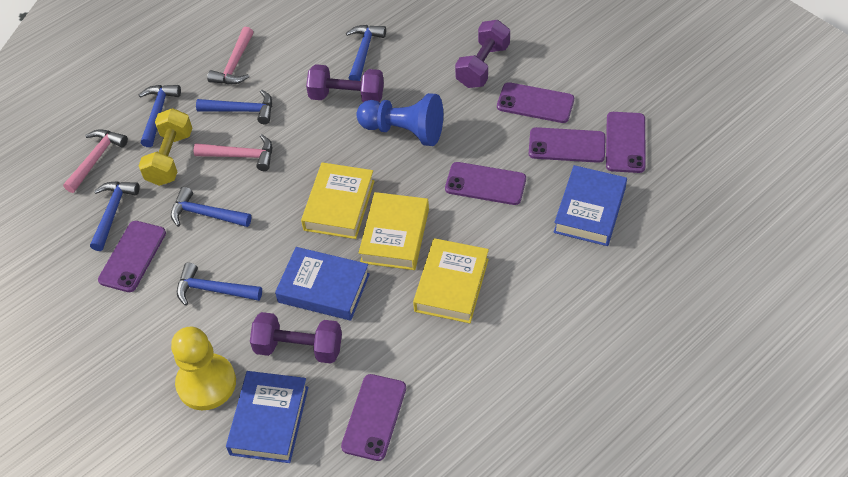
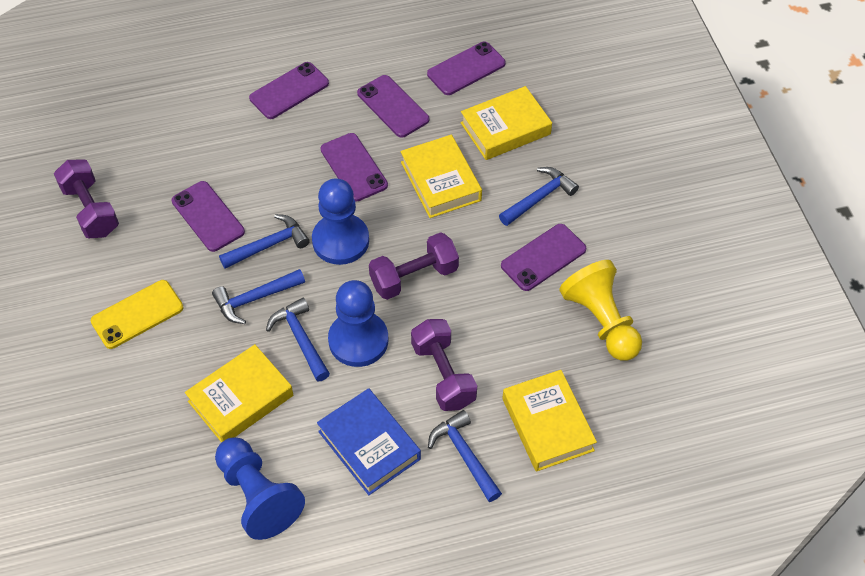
blue book: [226,371,308,463] [275,247,370,321] [554,165,627,246] = 3 -> [317,388,421,495] = 1
blue hammer: [90,181,139,251] [139,85,181,147] [171,187,251,227] [177,263,262,306] [196,89,272,124] [346,25,386,81] = 6 -> [212,269,305,324] [219,214,310,269] [266,298,330,381] [428,410,502,502] [499,167,579,226] = 5
blue pawn: [356,93,443,146] = 1 -> [215,437,305,540] [312,178,369,265] [328,280,388,367] = 3
pink hammer: [63,129,128,193] [194,134,272,171] [207,27,253,84] = 3 -> none = 0
yellow book: [301,162,375,239] [359,192,429,270] [413,238,489,323] = 3 -> [185,344,293,443] [400,135,482,218] [460,86,552,160] [502,370,597,472] = 4
yellow dumbbell: [139,108,192,186] = 1 -> none = 0
yellow phone: none = 0 -> [91,280,183,349] = 1

